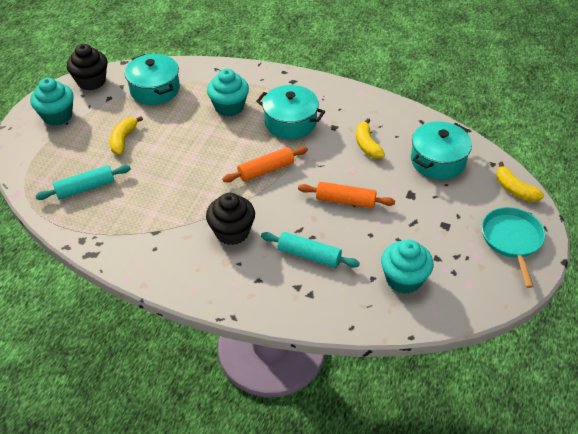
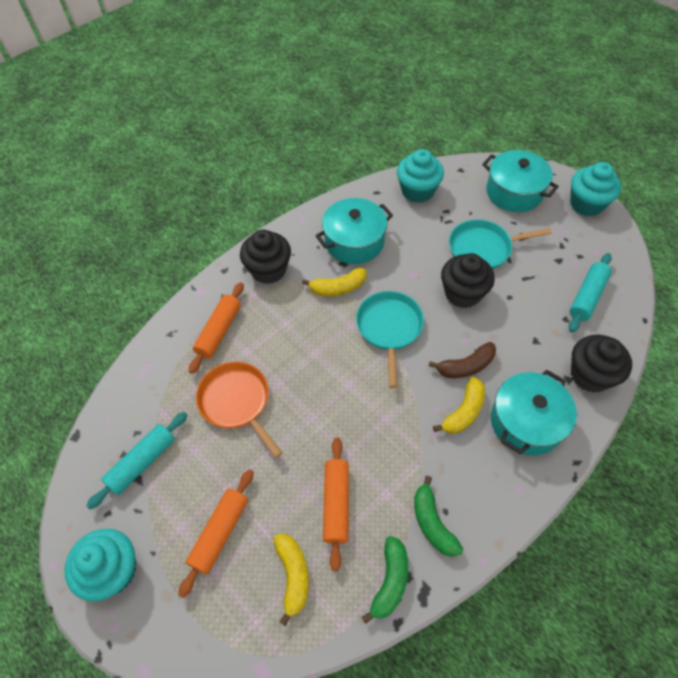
black cupcake: [67,44,107,91] [206,193,255,245] = 2 -> [240,230,291,284] [441,253,495,308] [571,335,632,393] = 3
brown banana: none = 0 -> [429,342,496,378] = 1
green banana: none = 0 -> [362,536,408,624] [414,476,463,557] = 2
orange pan: none = 0 -> [196,362,283,458] = 1
orange rolling pin: [222,146,308,183] [298,182,395,208] = 2 -> [178,469,253,598] [189,282,244,374] [323,437,349,571] = 3
turquoise pan: [482,207,545,288] = 1 -> [356,291,424,388] [449,219,552,269] = 2

